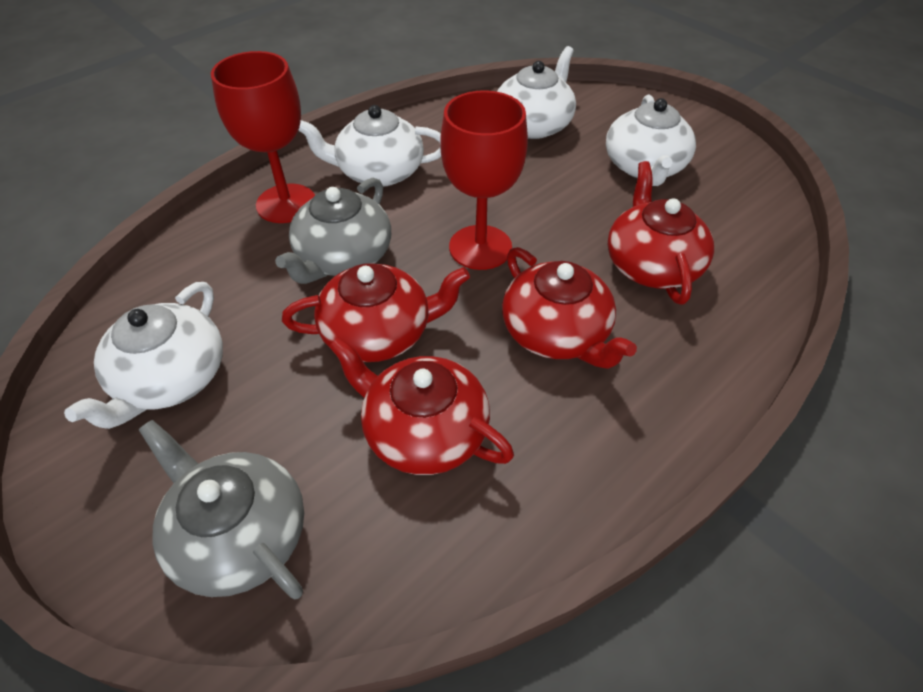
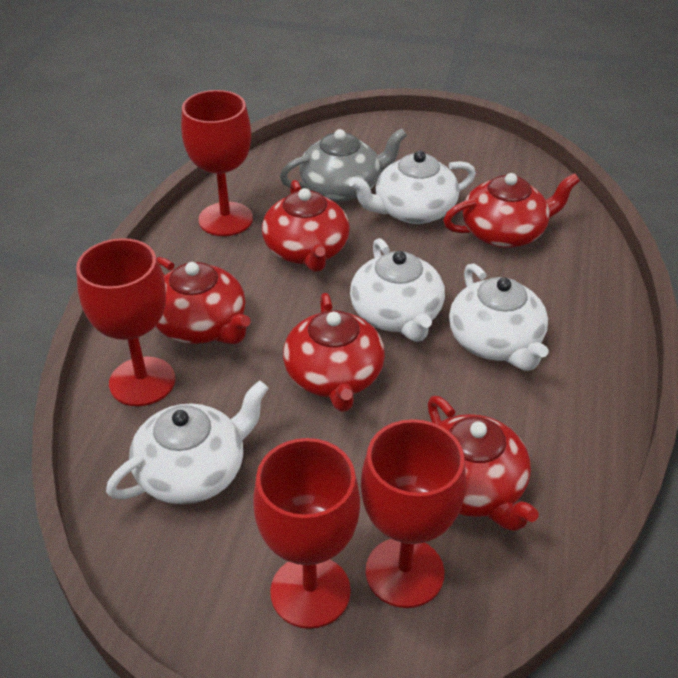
grey teapot: [139,420,304,600] [275,177,391,284] = 2 -> [280,128,407,201] = 1
red goblet: [211,51,315,223] [440,90,528,270] = 2 -> [76,238,175,406] [181,90,253,236] [253,438,360,629] [361,419,466,608] = 4
red teapot: [282,263,470,362] [329,337,514,475] [502,247,637,369] [608,161,714,305] = 4 -> [156,257,251,344] [262,180,350,272] [283,293,385,412] [428,396,539,531] [443,173,580,248] = 5

